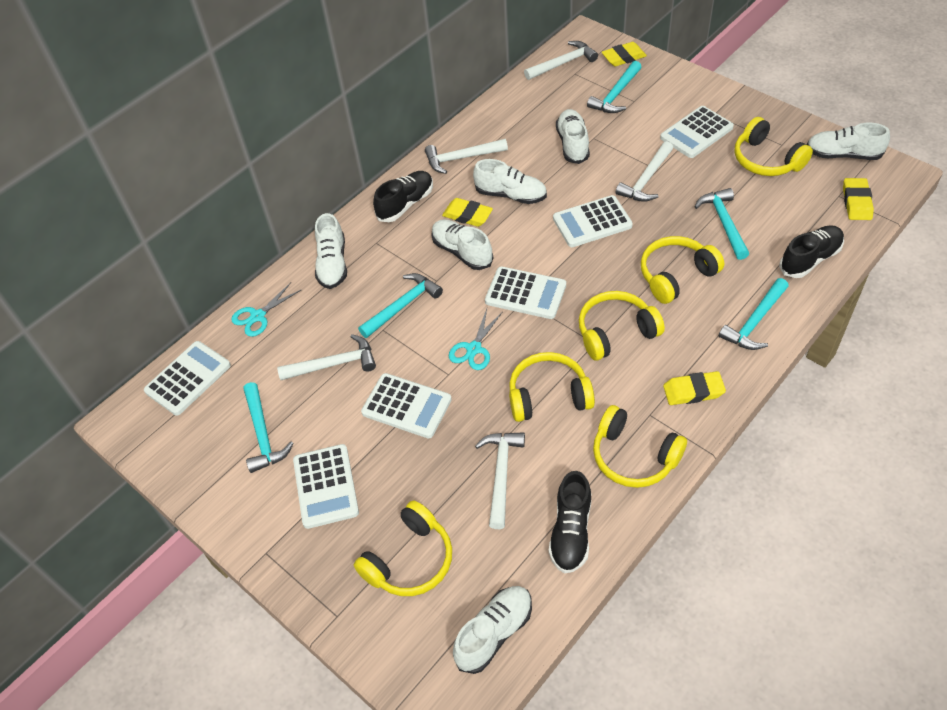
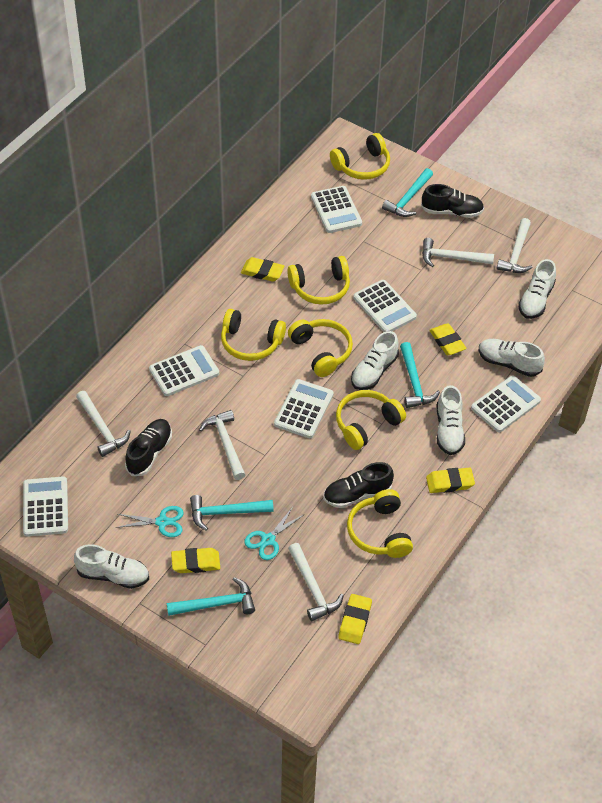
turquoise hammer: [243,382,294,473] [358,273,443,338] [587,61,641,113] [694,188,749,260] [719,278,789,350] = 5 -> [167,577,255,616] [190,495,274,531] [382,168,433,217] [400,342,440,408] = 4
white shoe: [315,213,347,289] [431,219,493,270] [453,586,532,674] [473,159,547,204] [556,109,590,164] [807,123,890,160] = 6 -> [74,544,149,589] [351,331,399,390] [437,385,465,455] [479,339,545,377] [518,259,556,319] = 5
yellow eraser: [442,198,493,227] [602,42,647,67] [663,371,726,405] [843,178,874,220] = 4 -> [171,548,220,573] [241,257,285,282] [338,594,372,644] [426,468,475,493] [429,323,467,355] = 5

